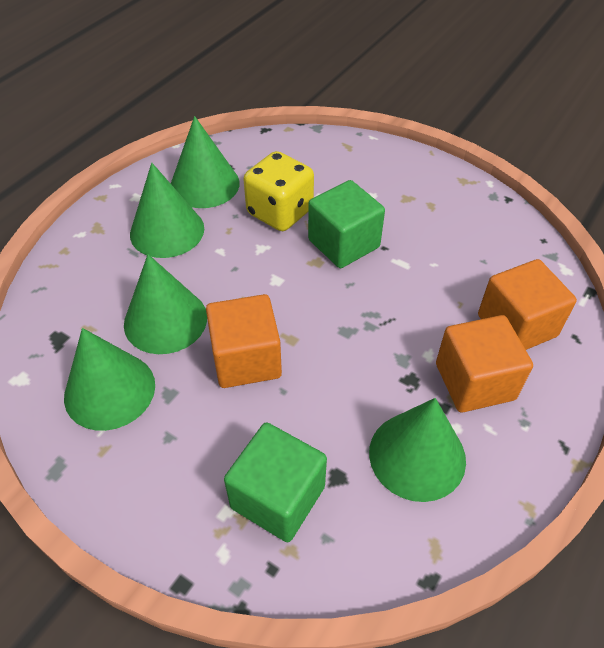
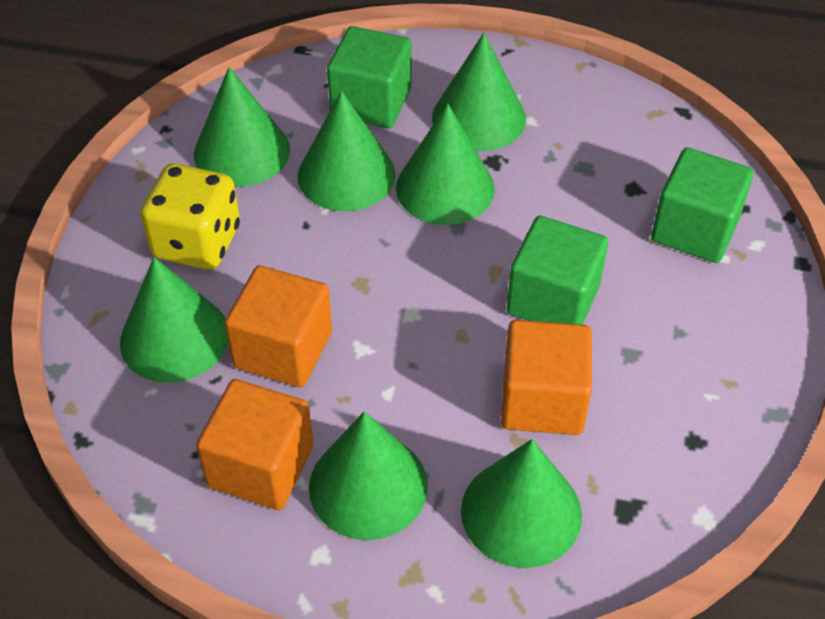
green cone: [64,328,155,431] [124,254,207,354] [130,163,204,258] [171,116,240,208] [369,398,466,502] = 5 -> [120,257,228,383] [194,67,290,187] [298,91,396,211] [309,411,428,540] [396,104,495,225] [432,33,526,151] [461,439,582,568] = 7
green cube: [224,422,327,542] [308,180,385,268] = 2 -> [327,26,411,128] [507,216,608,325] [651,147,754,263] = 3

